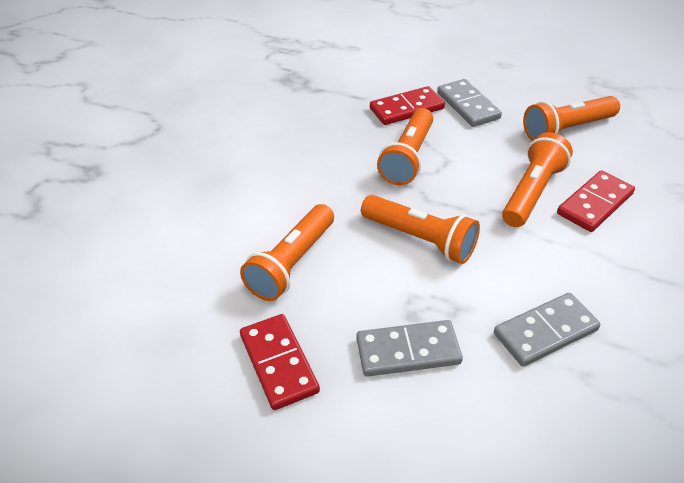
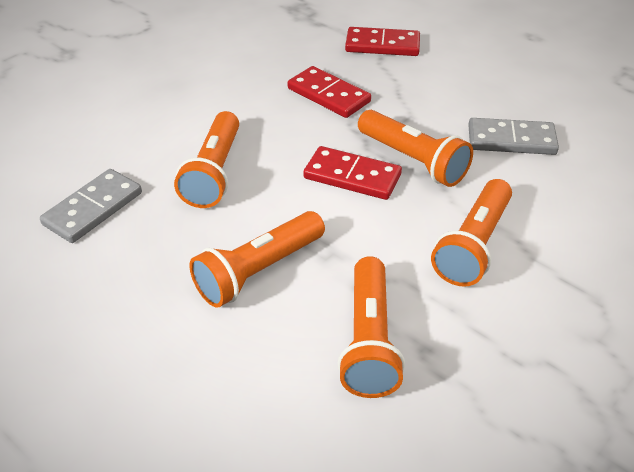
grey domino: [356,320,463,377] [437,79,502,127] [494,293,600,367] = 3 -> [40,169,142,243] [468,118,559,155] = 2

